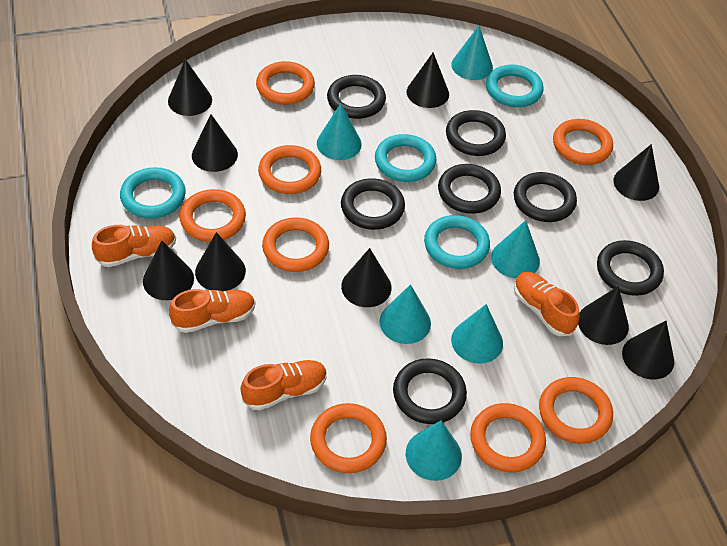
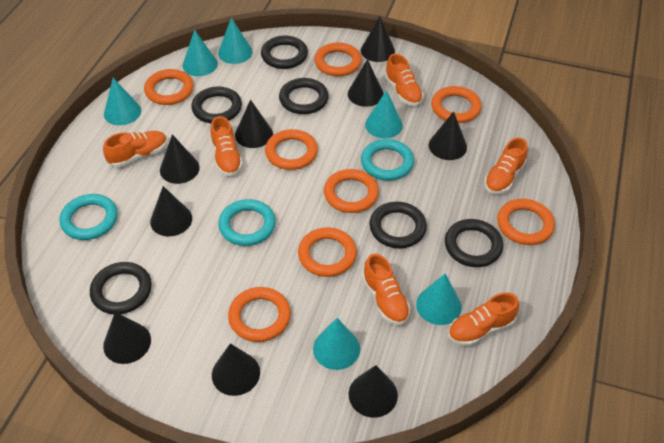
black ring: [327,75,386,119] [341,178,405,230] [393,358,467,424] [438,164,501,214] [446,110,506,156] [514,172,577,222] [597,240,664,296] = 7 -> [90,262,152,314] [192,86,242,123] [261,36,308,69] [279,78,329,114] [370,202,427,248] [445,219,503,267] = 6
orange shoe: [92,225,176,267] [169,289,256,333] [241,360,327,410] [514,272,580,336] = 4 -> [103,131,167,167] [210,116,243,176] [362,254,410,325] [385,54,423,106] [448,293,519,346] [484,138,528,194] = 6
turquoise ring: [120,167,185,219] [375,134,437,182] [424,215,490,269] [486,65,544,107] = 4 -> [60,194,118,240] [218,199,276,246] [361,139,414,181] = 3

